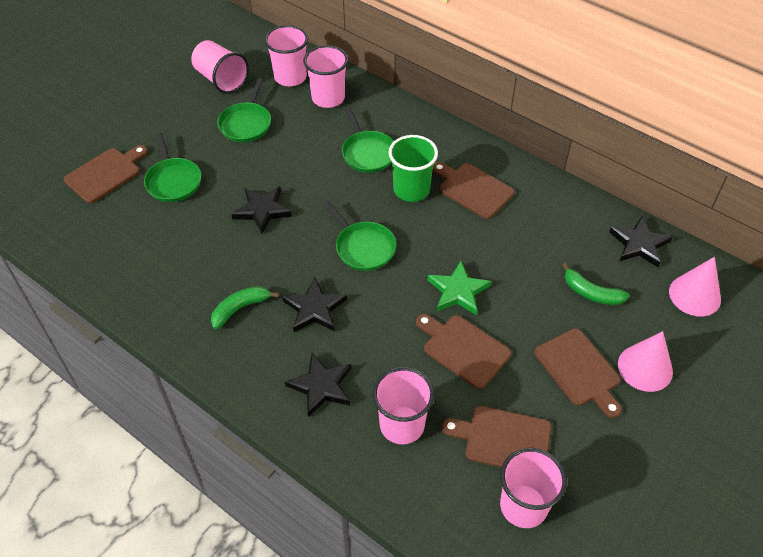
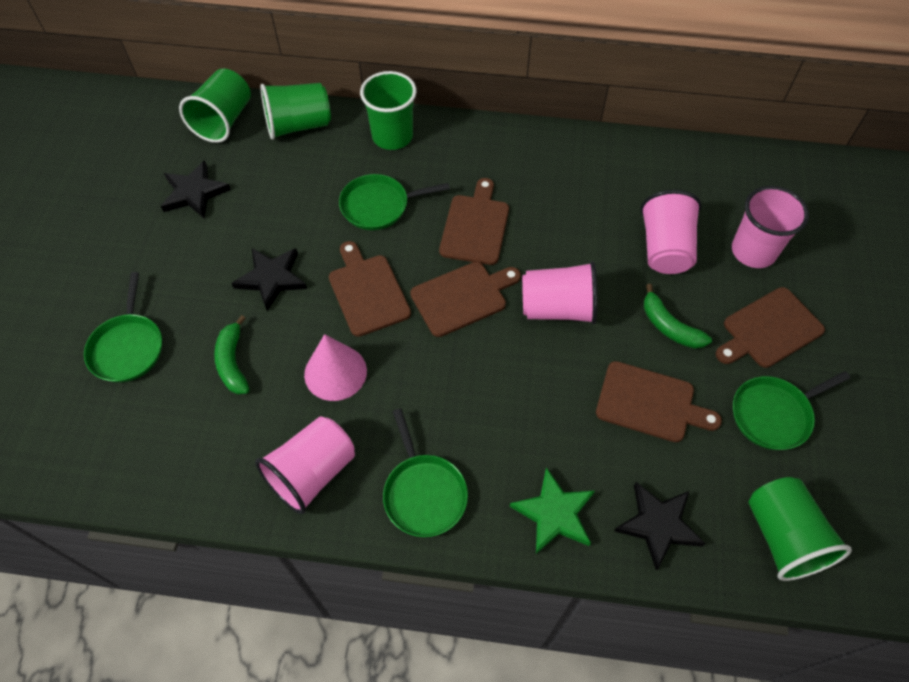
black star: [231,186,292,234] [282,278,347,332] [284,353,352,417] [609,216,673,267] = 4 -> [161,161,231,218] [232,248,307,311] [614,482,705,570] = 3
green cup: [389,135,438,202] = 1 -> [179,69,251,143] [260,83,331,140] [360,71,417,150] [748,477,852,581] = 4
pink cone: [618,331,673,392] [669,257,721,316] = 2 -> [304,334,367,401] = 1
pink cup: [191,40,249,94] [265,25,308,86] [303,45,348,108] [373,367,434,444] [500,448,567,528] = 5 -> [255,417,355,514] [522,261,597,324] [640,190,702,274] [732,186,809,268] = 4

